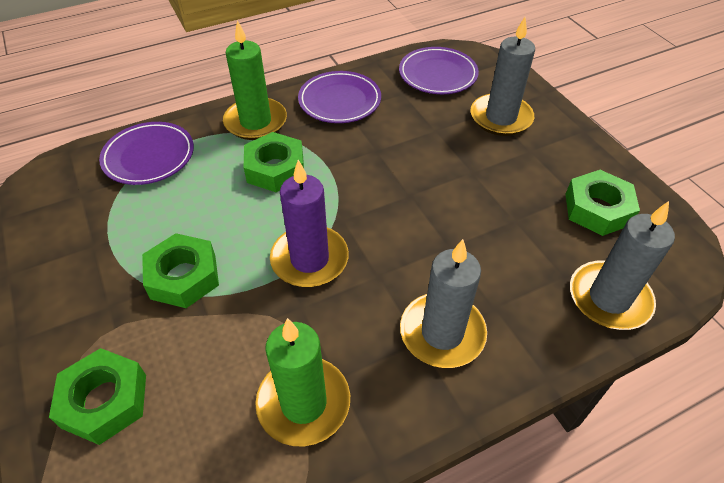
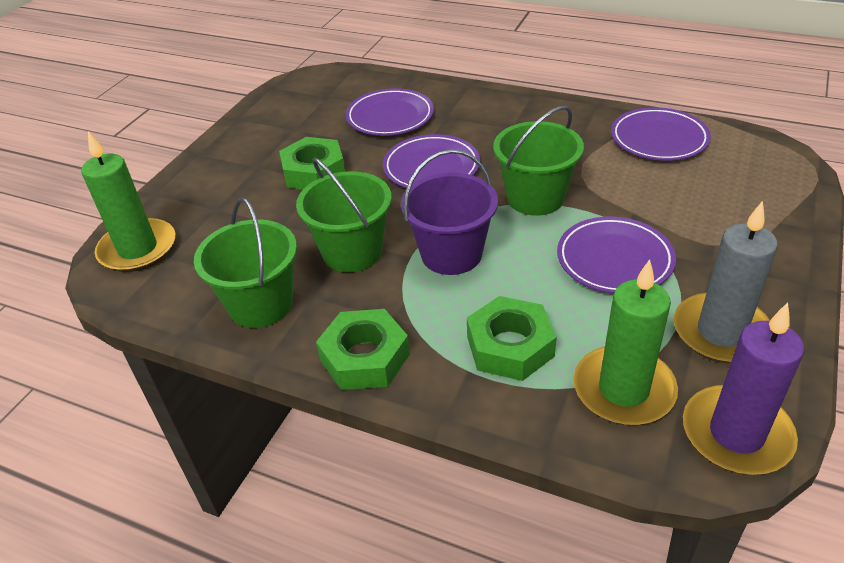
green bucket: none = 0 -> [194,198,297,328] [296,157,392,272] [493,106,584,216] = 3
green nut: [49,348,146,445] [142,233,219,308] [243,132,304,192] [565,170,640,236] = 4 -> [279,137,345,190] [316,309,410,390] [467,296,557,381] = 3
grey candle: [400,239,487,368] [470,17,535,136] [570,201,675,330] = 3 -> [674,201,778,363] = 1
purple bucket: none = 0 -> [401,149,498,275] = 1
purple plate: [99,122,194,185] [298,71,381,123] [399,47,479,94] = 3 -> [345,88,434,136] [383,134,480,188] [557,217,676,294] [611,107,711,161] = 4

